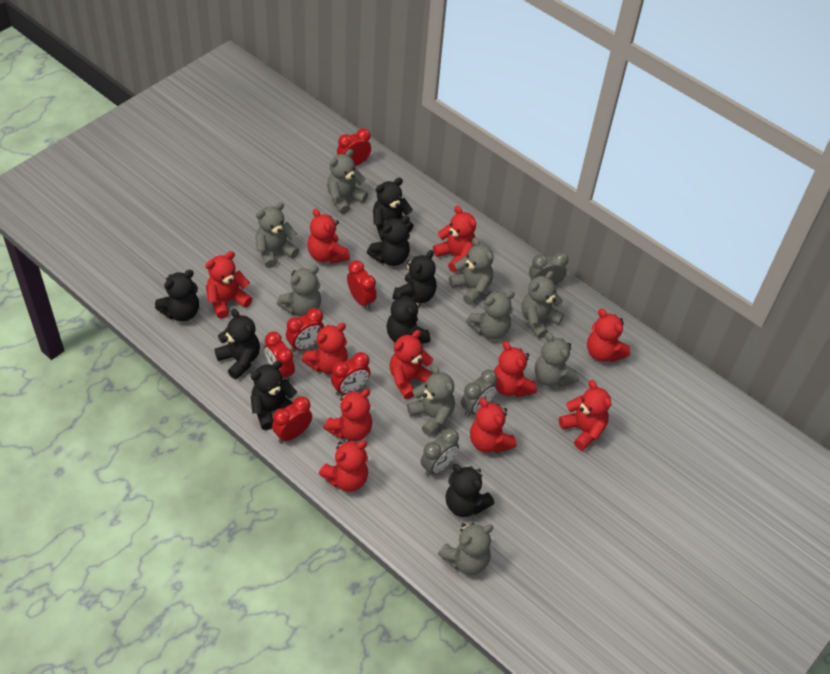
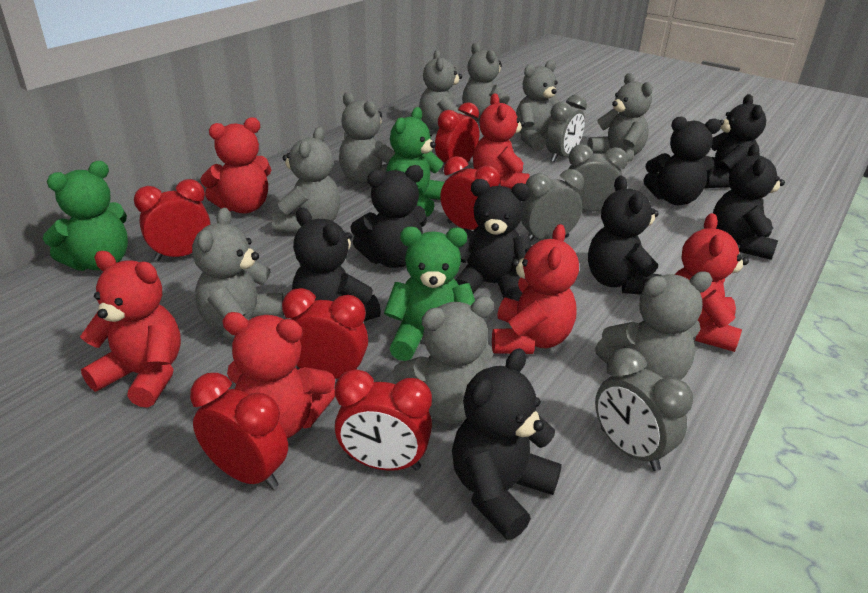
green teddy bear: none = 0 -> [43,161,128,271] [384,227,475,361] [386,107,444,217] = 3
grey clock: [421,428,459,476] [461,370,497,417] [529,251,569,285] = 3 -> [521,169,584,241] [546,94,587,162] [565,144,628,211] [595,348,693,471] = 4
red teddy bear: [205,251,252,319] [302,323,348,374] [307,208,350,264] [319,440,368,492] [324,389,372,441] [390,330,433,399] [433,206,476,273] [470,398,517,453] [494,341,537,397] [559,380,611,451] [587,309,630,362] = 11 -> [80,251,181,408] [200,117,271,214] [222,312,335,438] [473,93,530,189] [492,224,579,354] [675,213,749,352] = 6

